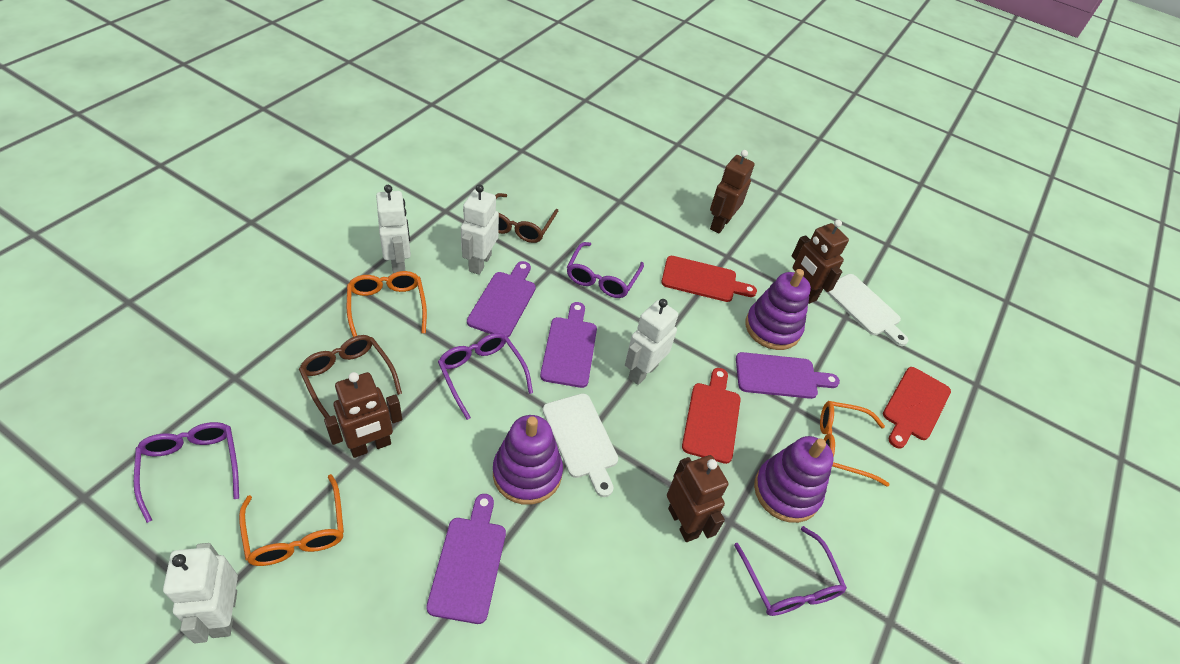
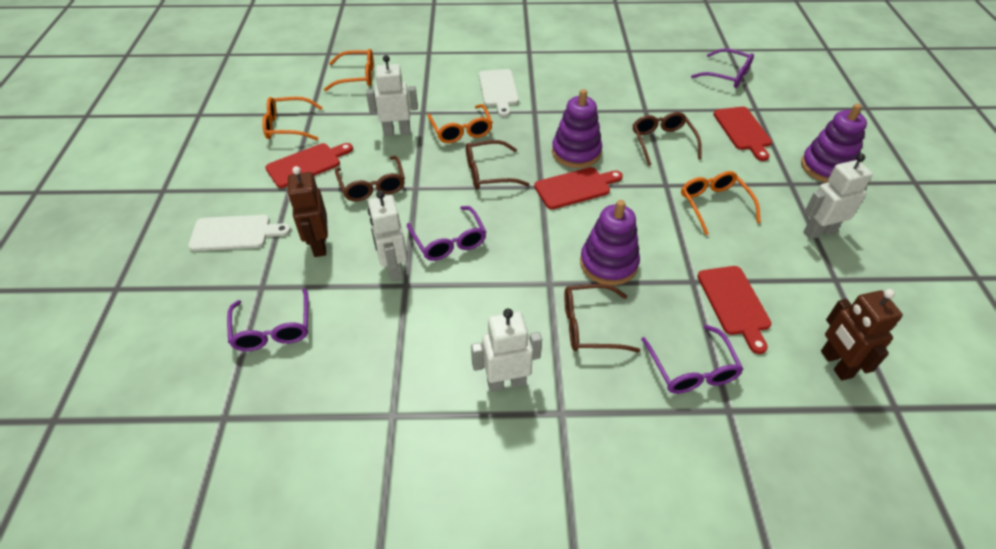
brown glasses: [299,335,402,418] [495,193,558,243] = 2 -> [335,156,405,202] [466,140,530,189] [564,284,641,352] [633,112,702,166] = 4
brown robot: [324,372,402,458] [667,455,728,542] [710,150,755,234] [792,220,849,304] = 4 -> [287,166,328,257] [821,289,903,381] = 2
orange glasses: [239,474,344,566] [347,271,427,337] [820,401,889,487] = 3 -> [262,97,323,140] [324,49,374,91] [427,104,493,143] [681,171,761,235] = 4
purple cutting board: [426,494,506,624] [467,261,536,337] [540,302,597,388] [736,352,840,399] = 4 -> none = 0
red cutting board: [661,256,757,302] [682,368,741,464] [883,367,951,449] = 3 -> [265,143,353,188] [534,167,623,209] [697,266,771,354] [713,107,772,161] = 4

